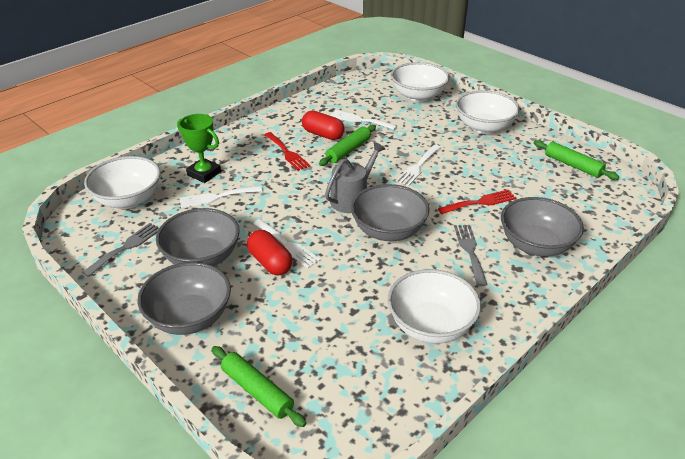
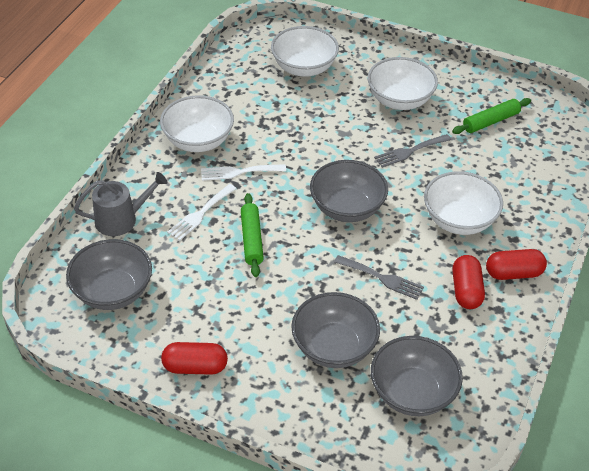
green rolling pin: [212,346,306,427] [319,125,376,166] [534,140,619,180] = 3 -> [241,193,264,277] [452,98,531,134] = 2
green trophy: [177,114,221,183] = 1 -> none = 0
red capsule: [247,230,293,275] [302,111,344,140] = 2 -> [161,342,228,375] [452,255,485,309] [486,249,547,280] = 3
red fork: [264,132,311,171] [438,190,516,214] = 2 -> none = 0
white fork: [180,186,262,208] [253,219,321,268] [330,110,397,130] [396,145,441,186] = 4 -> [167,184,236,241] [201,164,286,181] = 2

